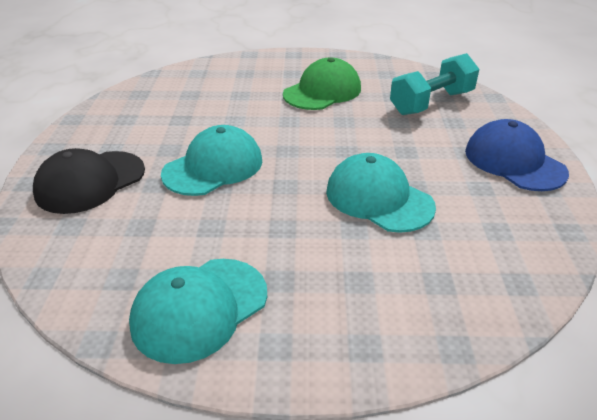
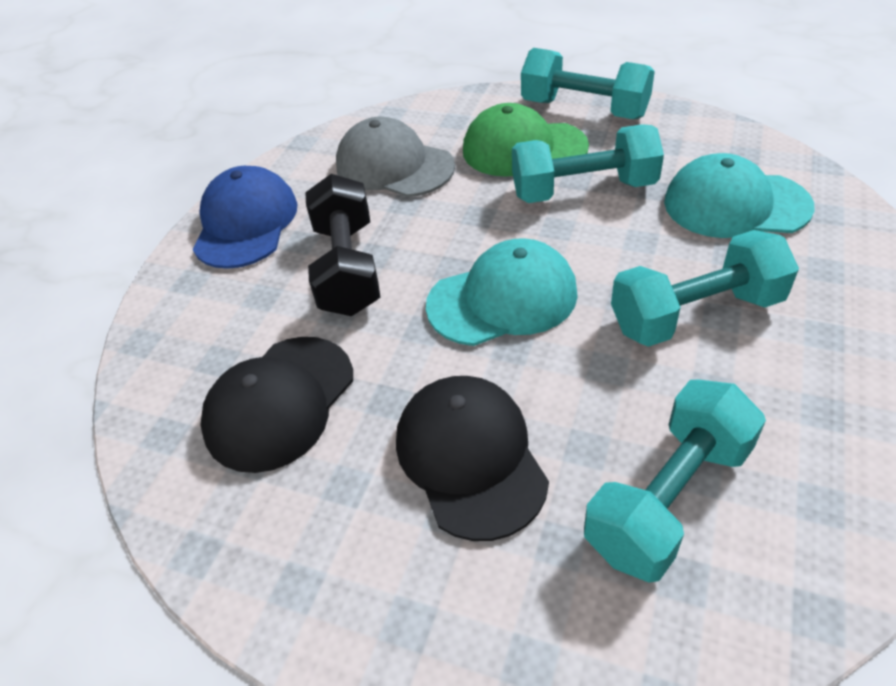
black cap: [33,148,145,214] = 1 -> [200,337,353,473] [396,376,549,541] = 2
black dumbbell: none = 0 -> [305,174,380,316] = 1
grey cap: none = 0 -> [336,117,455,197] = 1
turquoise cap: [129,259,267,364] [161,125,262,196] [326,153,436,233] = 3 -> [426,238,578,346] [664,153,815,238] = 2
turquoise dumbbell: [390,53,479,115] = 1 -> [512,124,664,203] [521,48,655,119] [584,380,766,583] [611,230,799,347] = 4

